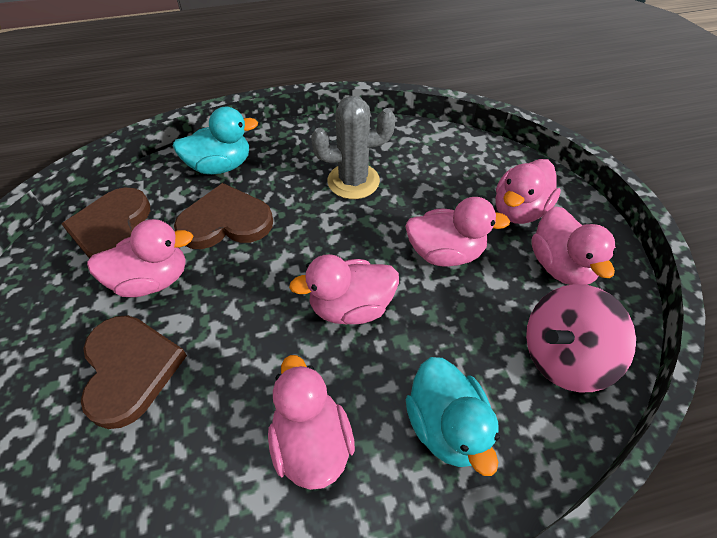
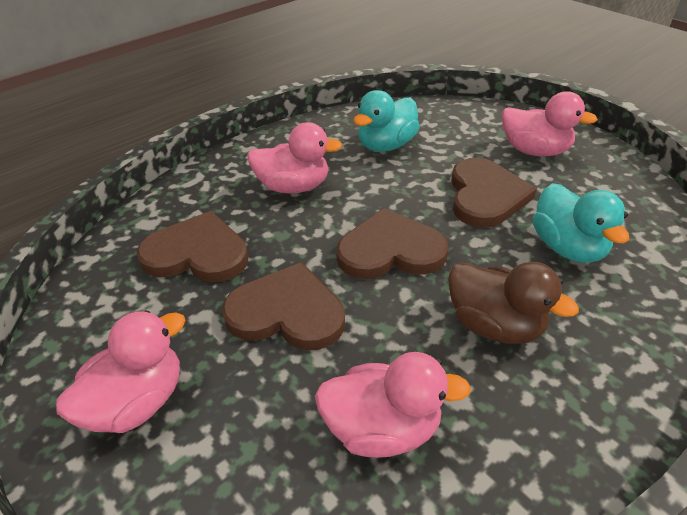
brown duck: none = 0 -> [448,262,579,344] = 1
brown heart: [62,187,150,259] [81,315,187,429] [174,183,273,249] = 3 -> [137,211,249,282] [222,262,345,350] [336,208,448,279] [451,158,537,228] = 4
grey cactus: [311,96,395,199] = 1 -> none = 0
pink duck: [87,219,193,297] [268,355,355,490] [289,254,399,325] [405,197,510,267] [495,159,561,224] [531,206,617,285] = 6 -> [56,310,186,433] [247,122,342,194] [315,352,471,458] [502,91,598,157] = 4
pink spinning top: [526,284,636,392] = 1 -> none = 0

